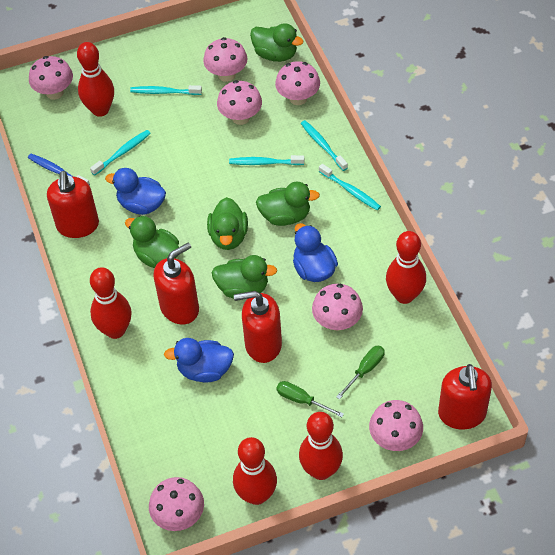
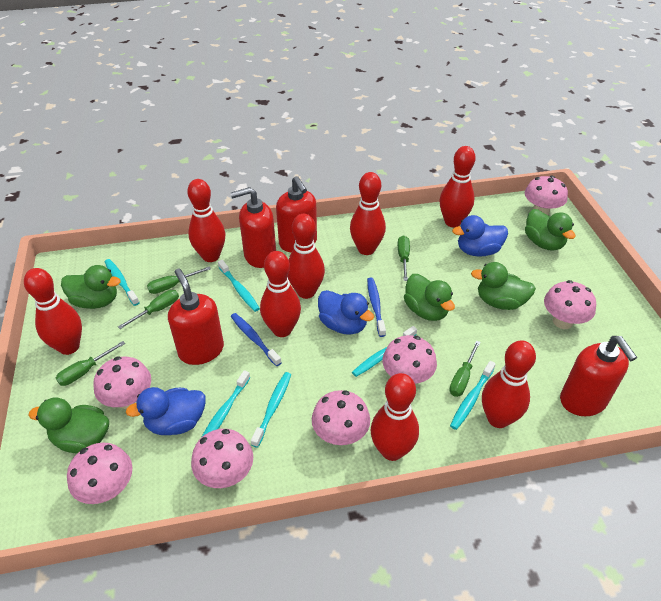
blue toothbrush: [28,154,90,186] = 1 -> [231,313,282,366] [367,278,386,337] = 2
green screwdriver: [276,381,344,417] [336,346,385,400] = 2 -> [56,341,125,386] [118,290,179,329] [147,267,211,294] [398,236,410,281] [449,341,481,397] = 5
red bowling pin: [77,42,114,117] [90,267,132,339] [233,437,277,505] [299,412,343,480] [386,231,426,304] = 5 -> [24,268,82,355] [187,179,225,262] [260,251,301,337] [287,214,325,299] [350,172,386,255] [371,373,419,461] [440,146,476,227] [482,340,536,428] = 8
turquoise toothbrush: [90,130,151,176] [130,85,202,95] [229,155,304,165] [301,120,348,171] [319,164,381,210] = 5 -> [105,259,140,306] [201,370,250,438] [218,260,260,312] [251,372,291,448] [352,326,417,377] [450,361,496,430] = 6

